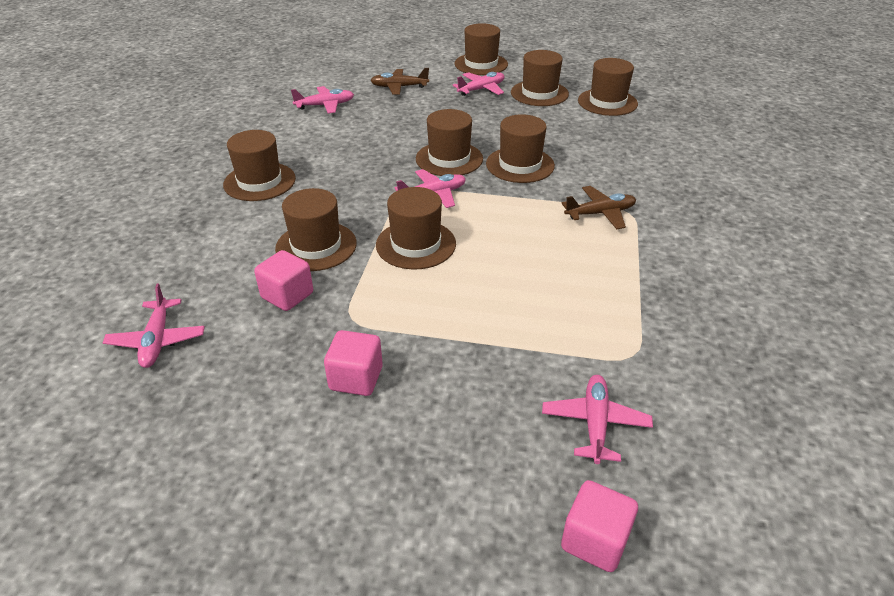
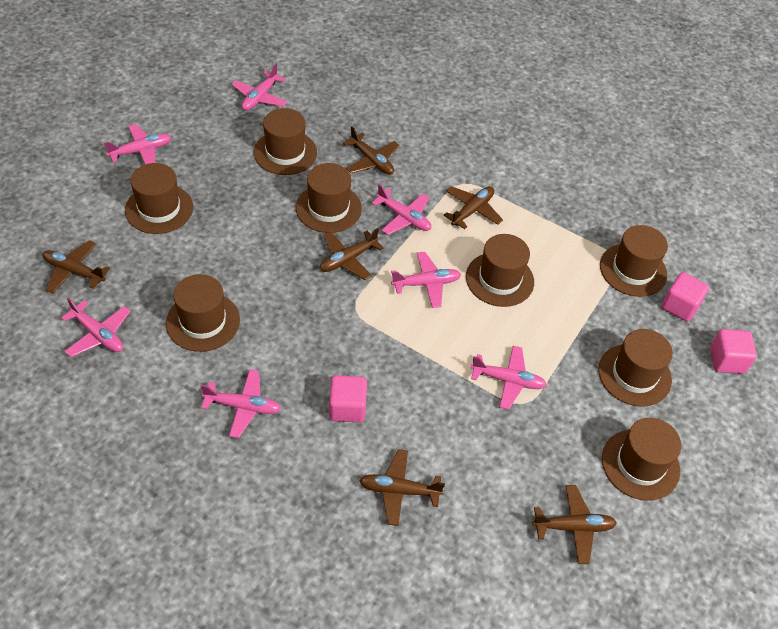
brown plane: [370,68,429,95] [562,186,636,229] = 2 -> [42,240,110,293] [320,228,384,280] [343,126,400,175] [359,449,445,526] [443,186,503,229] [532,485,617,564] = 6
pink plane: [103,283,205,368] [291,86,354,114] [394,169,466,208] [453,72,504,96] [542,375,653,464] = 5 -> [61,298,131,357] [104,124,171,164] [201,369,281,438] [232,63,288,110] [371,184,431,235] [391,252,461,308] [471,346,547,410] = 7

